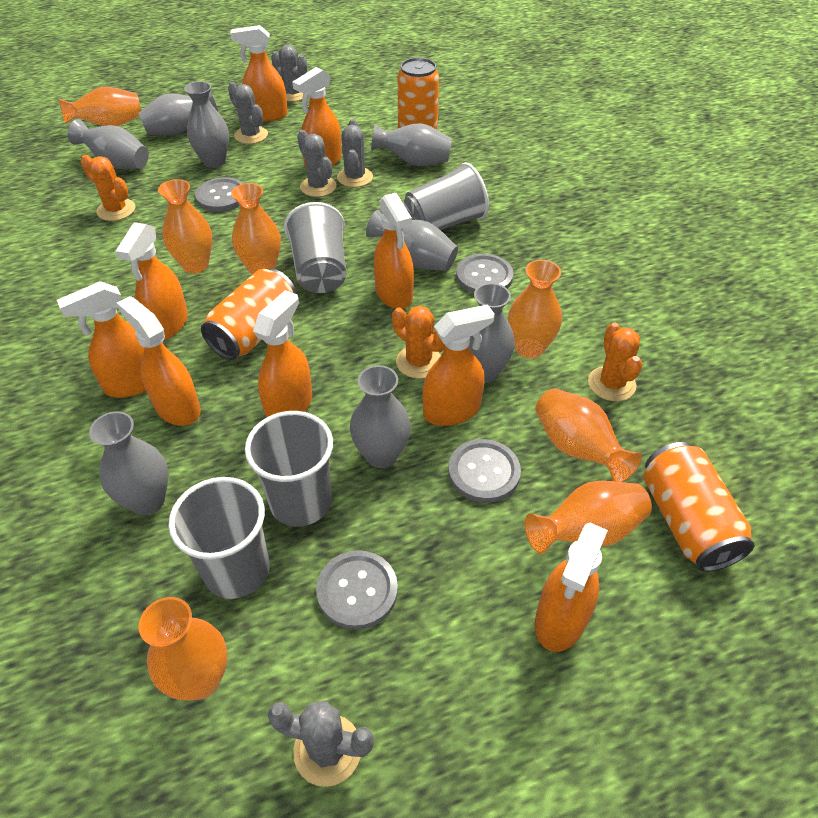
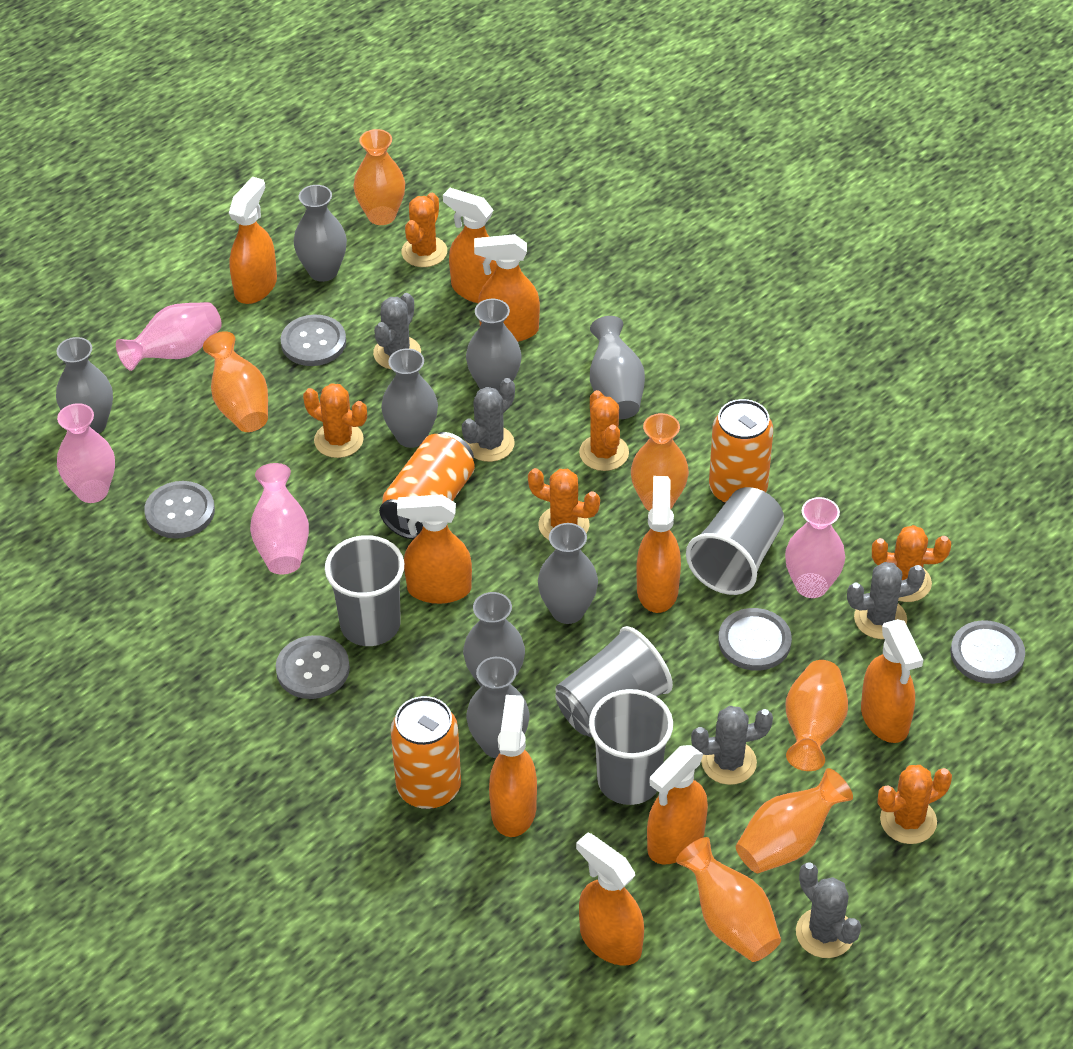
grey button: [195,177,244,212] [316,550,398,630] [448,439,521,503] [456,254,514,294] = 4 -> [144,481,215,539] [276,635,350,699] [281,315,346,366] [718,608,792,671] [950,620,1025,684] = 5
orange cactus: [81,155,135,221] [392,305,445,379] [588,323,642,401] = 3 -> [303,383,367,458] [401,193,447,267] [528,468,600,540] [579,390,629,471] [872,525,951,602] [878,765,952,844] = 6
orange vase: [59,87,141,126] [139,597,227,700] [158,179,213,273] [231,183,281,275] [508,260,562,359] [524,481,652,554] [535,389,642,482] = 7 -> [203,331,268,432] [353,129,405,225] [631,413,689,511] [676,837,781,962] [736,768,853,873] [786,660,848,771] = 6
pink vase: none = 0 -> [57,403,115,503] [116,302,222,371] [250,463,309,574] [785,497,845,598] = 4

